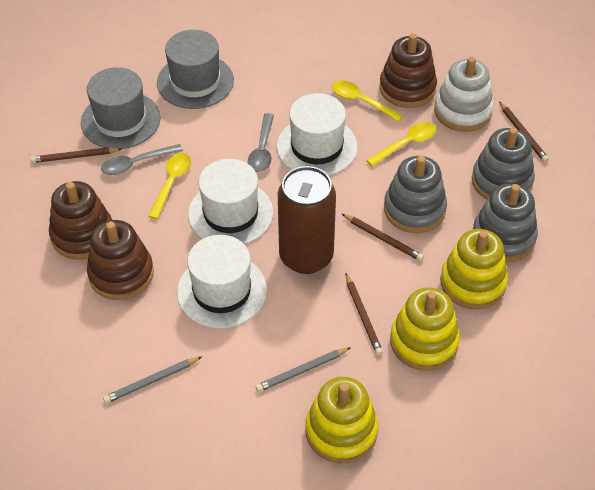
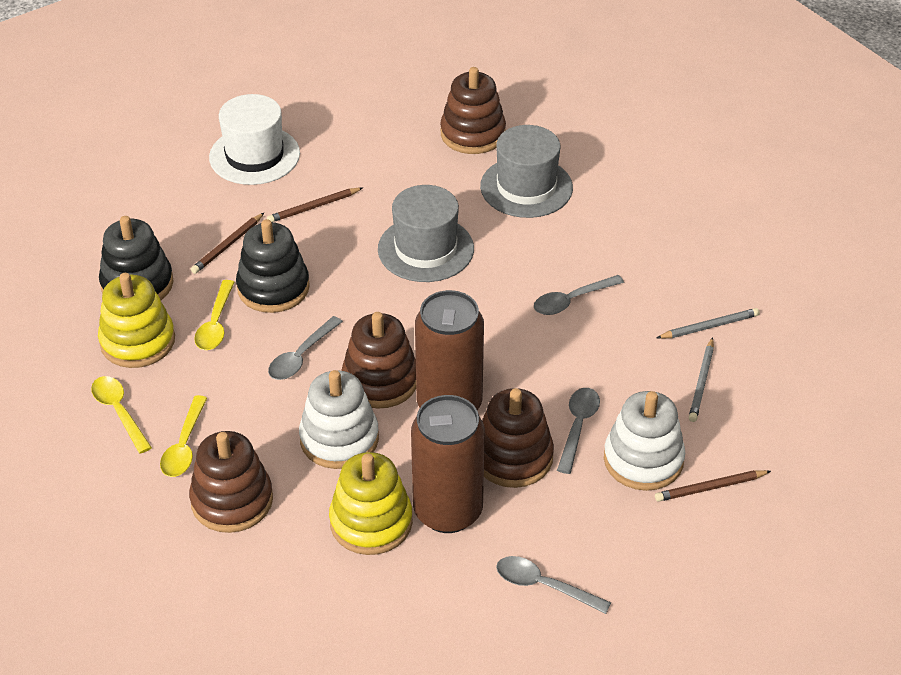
black stacking toy: none = 0 -> [99,216,173,300] [236,219,310,313] = 2
brown can: [278,166,336,274] = 1 -> [411,395,485,533] [415,290,484,410] = 2
brown pencil: [30,147,122,163] [342,214,424,261] [346,273,383,355] [499,101,549,162] = 4 -> [191,213,264,274] [267,188,362,222] [655,470,771,502] = 3
brown stacking toy: [49,181,112,260] [87,220,154,300] [379,33,437,108] = 3 -> [189,431,273,533] [342,312,416,409] [440,67,506,154] [483,388,554,488] = 4
grey spoon: [101,144,183,175] [248,113,274,172] = 2 -> [268,316,343,380] [496,556,611,614] [534,275,624,315] [557,388,600,474] = 4
grey stacking toy: [384,156,447,233] [472,127,535,200] [473,183,538,262] = 3 -> none = 0
white hat: [177,235,267,329] [188,159,273,245] [277,93,358,176] = 3 -> [209,94,300,185] = 1
white stacking toy: [434,57,494,132] = 1 -> [299,370,379,469] [604,391,685,491] = 2
yellow stacking toy: [305,377,378,463] [390,287,460,371] [441,229,508,310] = 3 -> [98,273,175,368] [329,452,413,555] = 2

